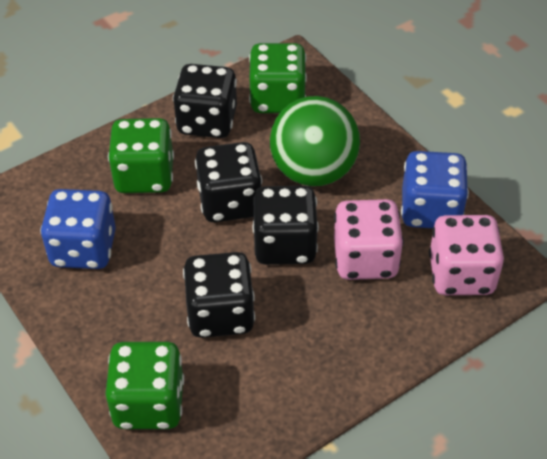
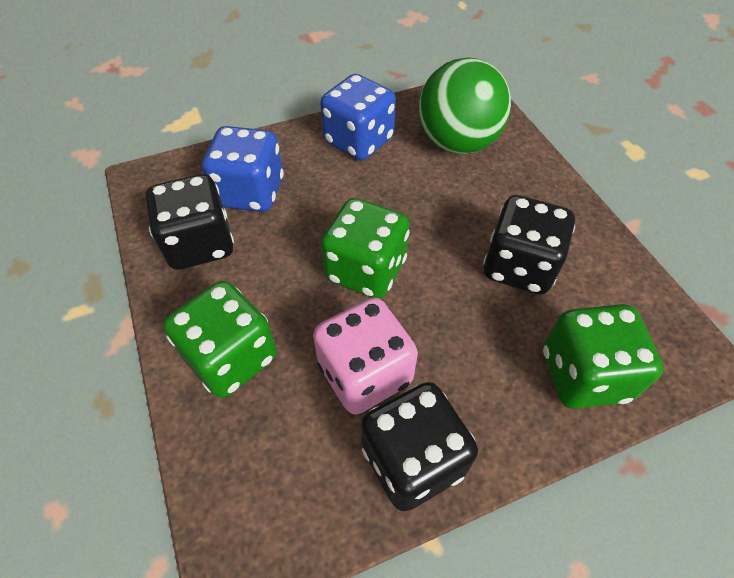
black dice: [173,64,237,138] [183,252,255,338] [195,142,262,222] [252,186,319,265] = 4 -> [145,174,234,270] [361,382,478,511] [483,195,575,294] = 3
pink dice: [334,199,404,280] [429,215,504,295] = 2 -> [313,297,418,415] = 1

